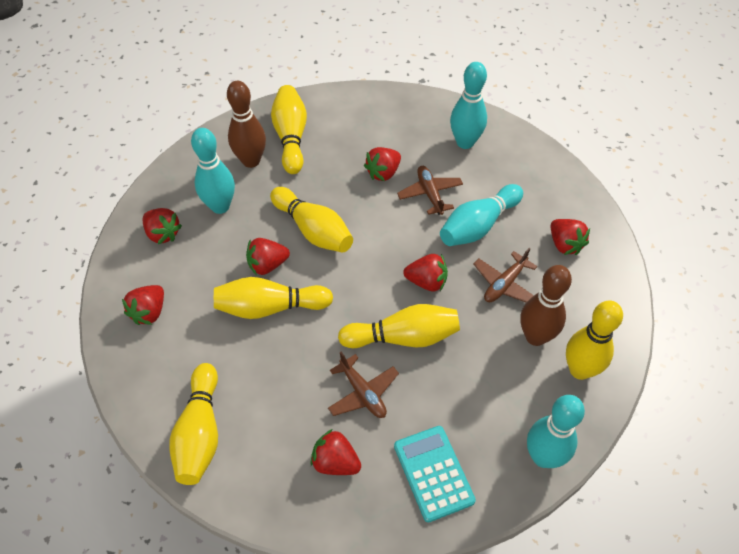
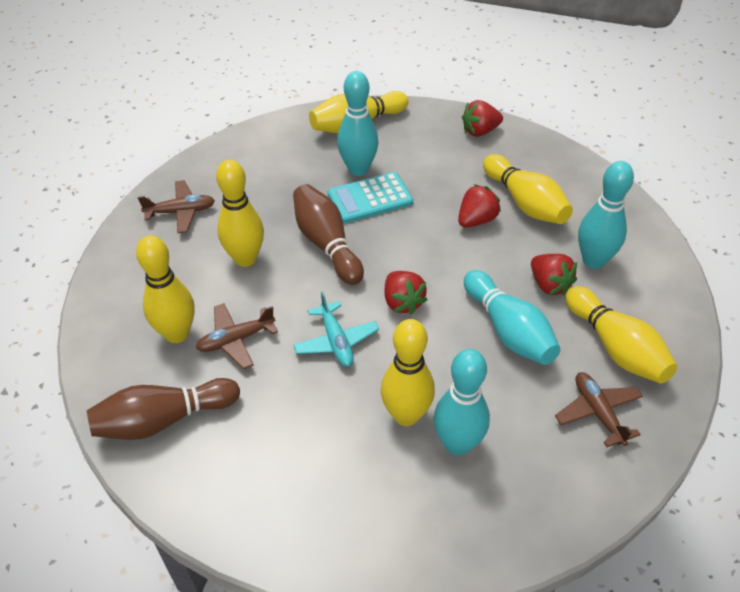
red strawberry: [122,285,164,325] [143,208,182,244] [246,238,290,275] [310,429,361,475] [364,147,401,181] [403,254,448,292] [550,219,590,255] = 7 -> [384,271,427,315] [458,184,501,227] [462,100,503,137] [531,254,577,295] = 4
turquoise plane: none = 0 -> [293,291,379,367] = 1

